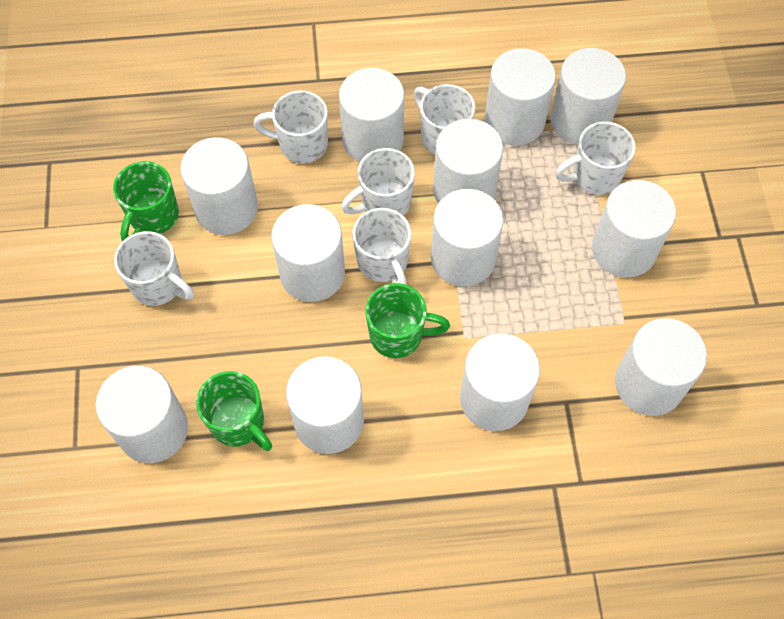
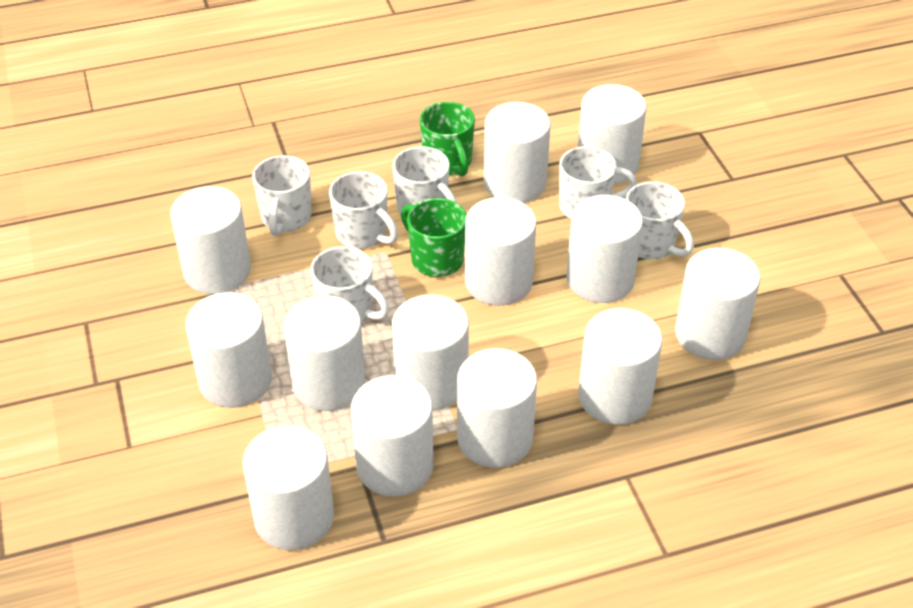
green mug: [113,161,179,241] [196,371,272,451] [365,283,450,358] = 3 -> [401,198,466,277] [420,102,475,177] = 2
white cylinder: [96,366,188,463] [180,137,258,235] [271,204,345,302] [286,356,364,454] [339,68,404,162] [431,189,503,287] [433,119,503,203] [460,333,540,431] [485,48,556,146] [550,48,626,145] [592,180,676,278] [615,318,707,416] = 12 -> [170,186,251,294] [185,292,272,408] [243,425,334,550] [284,295,365,411] [351,375,434,496] [392,294,469,410] [457,348,537,468] [465,197,536,306] [484,102,551,203] [566,195,643,303] [578,84,647,184] [578,308,662,425] [675,248,761,360] = 13

